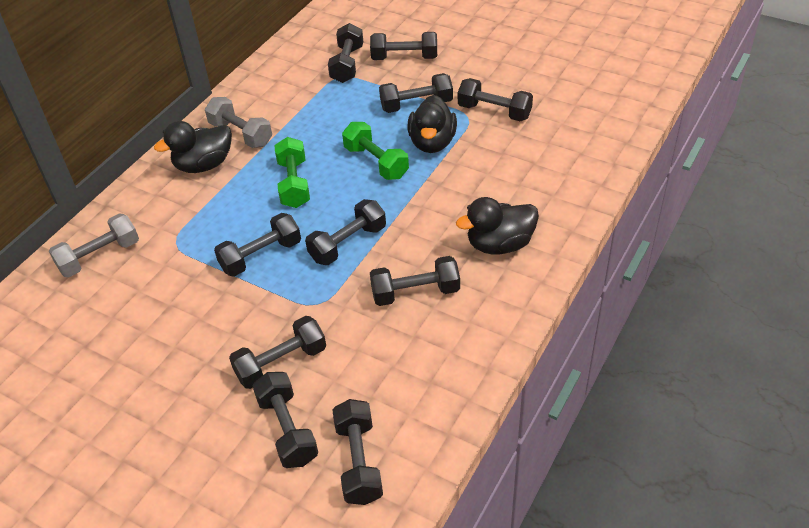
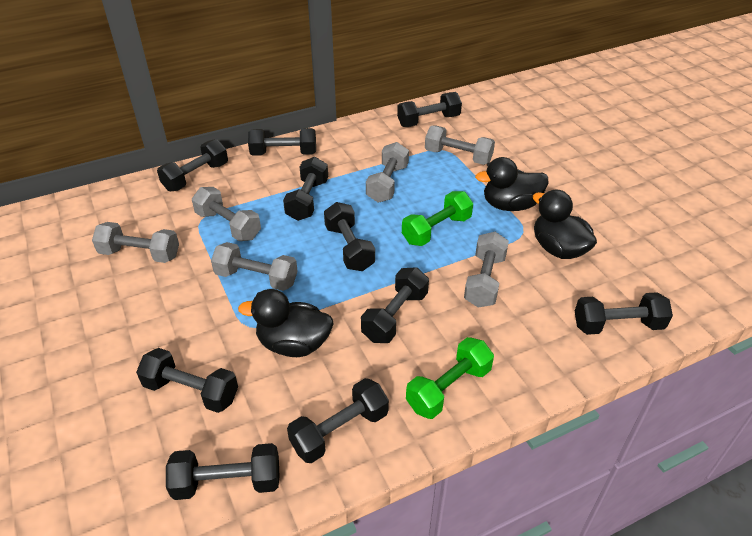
grey dumbbell: [49,213,139,277] [205,97,272,148] = 2 -> [92,222,179,263] [192,187,261,241] [211,242,298,291] [366,142,409,203] [425,126,495,165] [464,232,509,308] = 6

